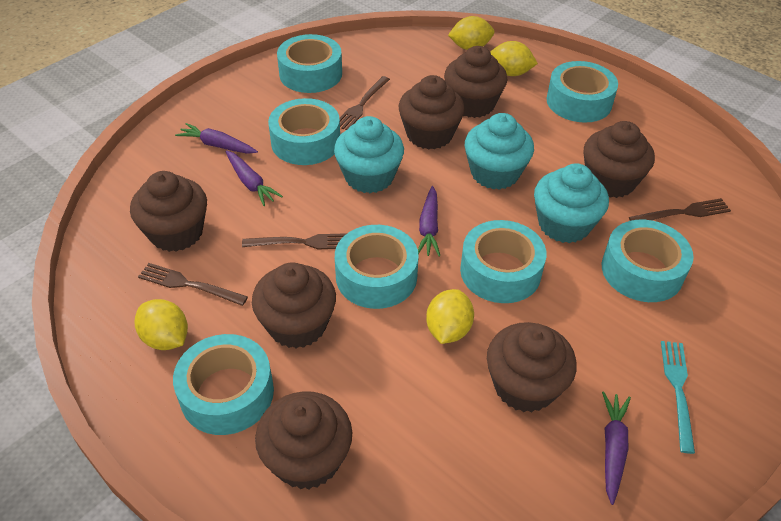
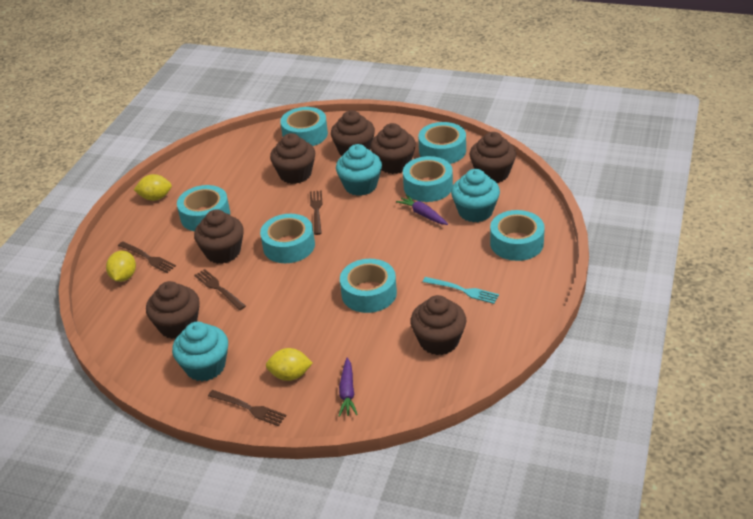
purple carrot: [175,123,258,154] [225,150,283,206] [418,186,440,257] [602,392,631,505] = 4 -> [339,357,358,417] [396,195,448,225] = 2
yellow lemon: [135,299,188,350] [426,289,474,344] [448,16,494,50] [490,41,538,76] = 4 -> [106,251,136,282] [134,174,172,201] [266,348,313,381] = 3

